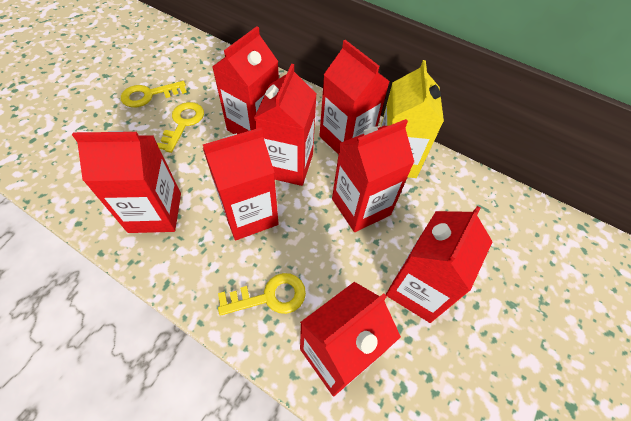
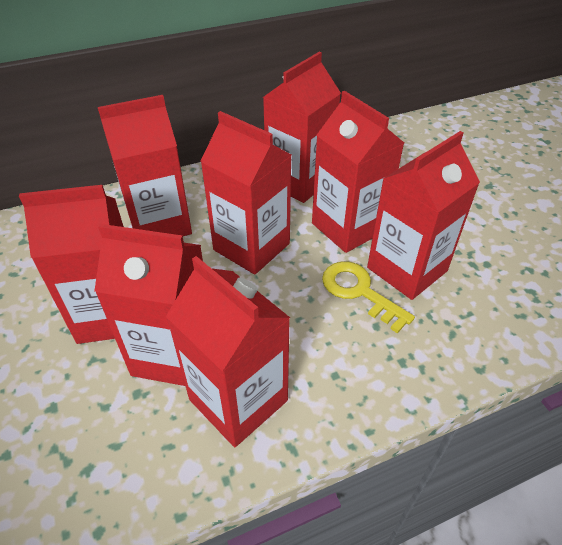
yellow carton: [381,60,444,178] = 1 -> none = 0
yellow key: [121,81,187,108] [157,102,204,153] [218,273,306,316] = 3 -> [322,261,415,333] = 1

